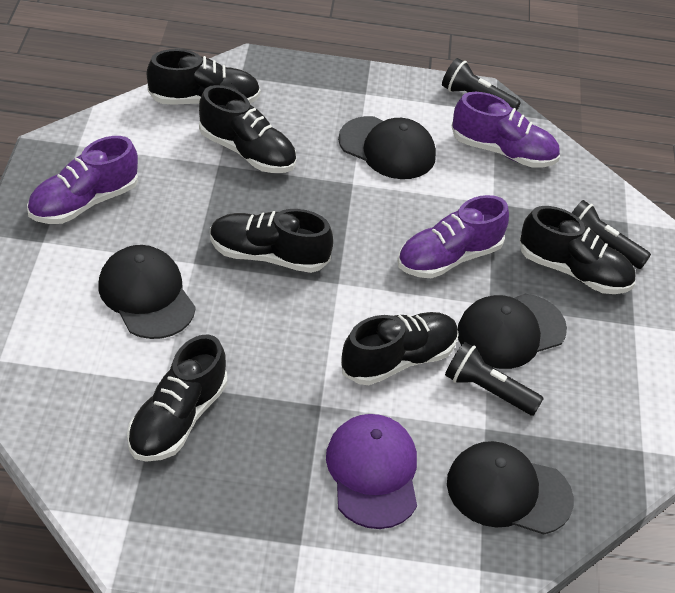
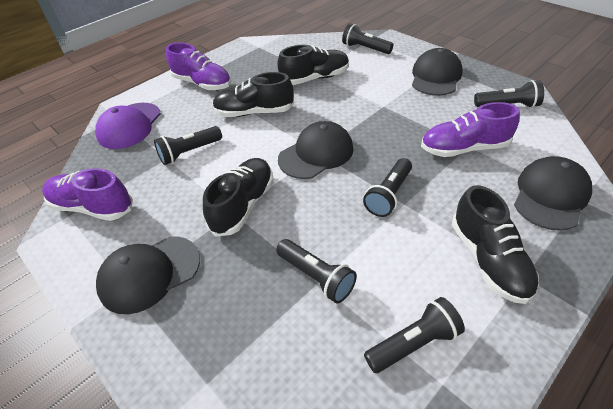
black flashlight: [442,58,521,110] [445,342,544,416] [572,200,651,269] = 3 -> [154,126,222,165] [276,239,357,303] [342,23,394,54] [363,158,412,217] [364,297,465,373] [474,80,544,108] = 6
black shoe: [127,334,227,462] [147,49,261,105] [199,85,296,173] [210,209,333,273] [341,312,459,385] [519,206,635,294] = 6 -> [203,158,273,237] [213,72,294,117] [277,45,349,85] [452,185,539,304] = 4

